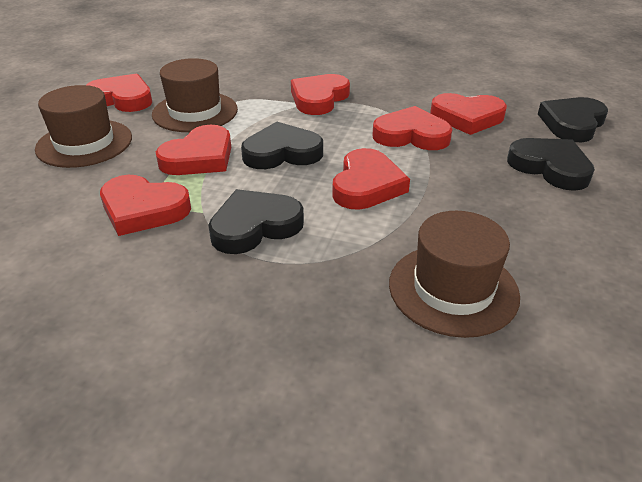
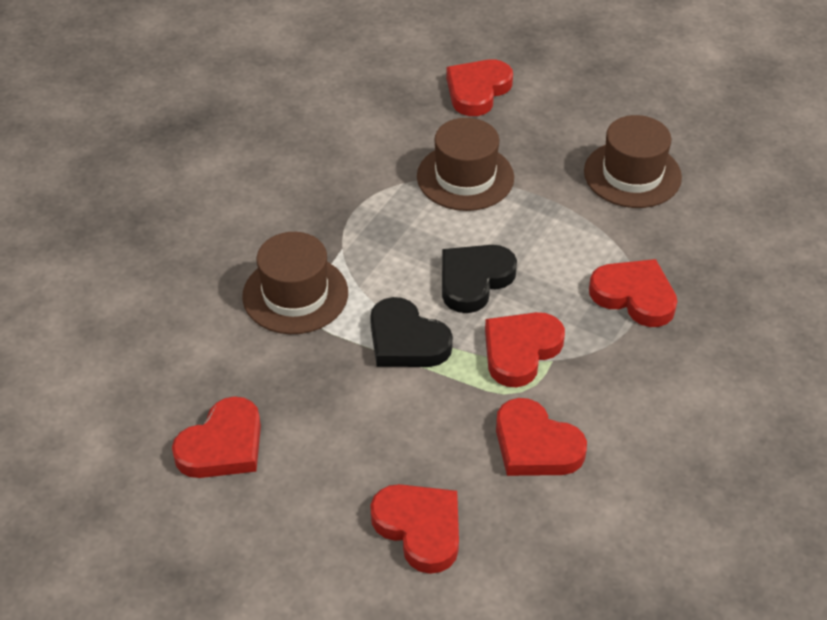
black heart: [208,189,304,254] [241,122,323,169] [507,138,595,191] [538,97,608,142] = 4 -> [370,297,453,367] [442,245,517,313] = 2
red heart: [86,73,152,112] [100,175,191,236] [156,125,231,175] [291,74,350,115] [332,148,410,210] [372,106,452,150] [430,93,507,135] = 7 -> [172,396,261,478] [370,484,459,574] [446,59,513,116] [485,312,565,387] [496,398,587,476] [589,259,677,327] = 6

